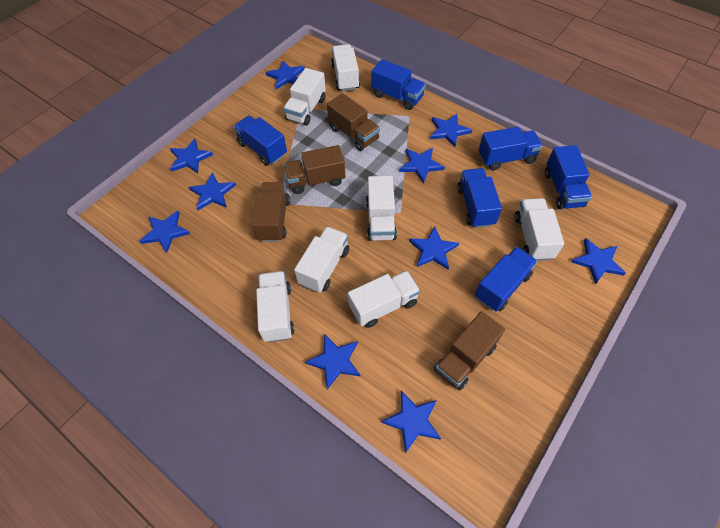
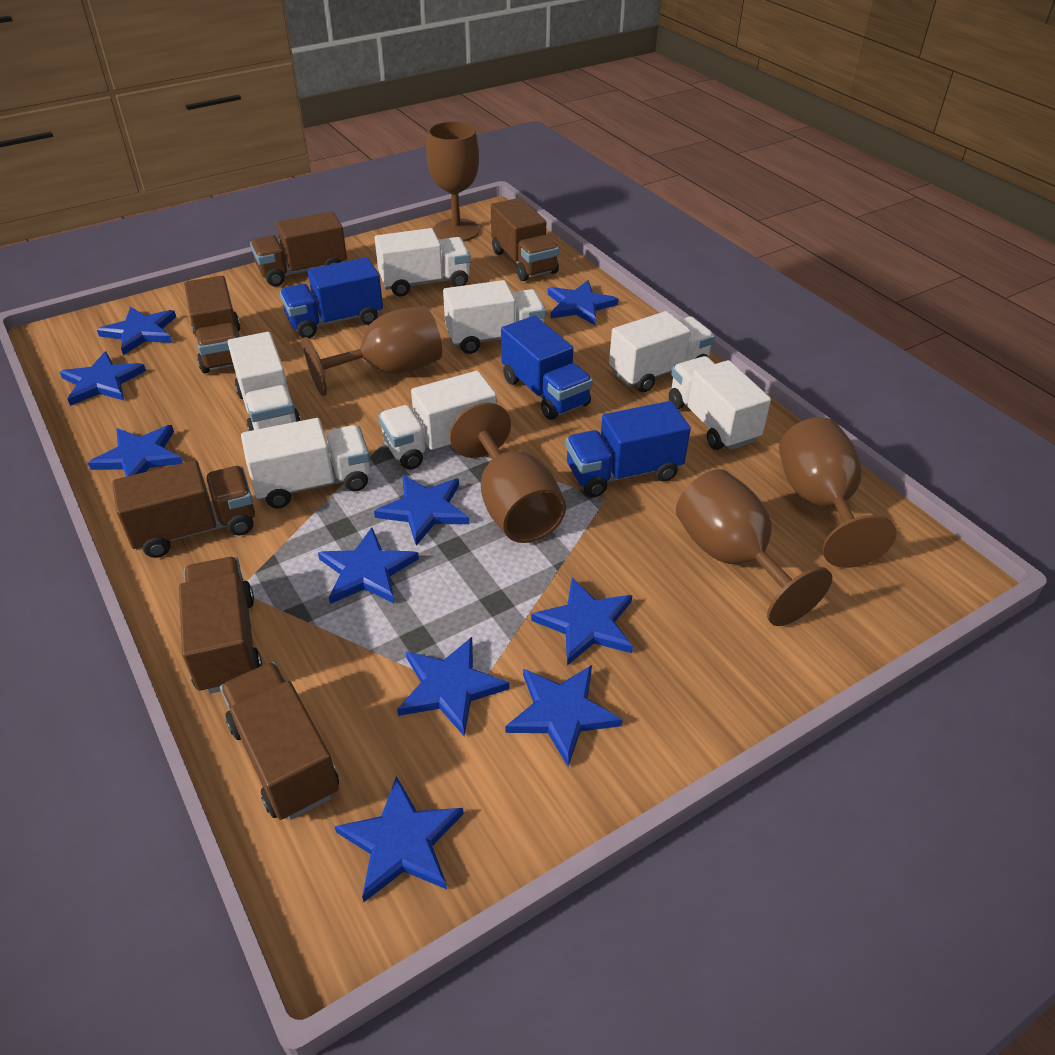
blue truck: [233,116,287,166] [371,59,426,110] [457,168,502,228] [475,247,538,311] [479,127,543,171] [545,145,592,209] = 6 -> [280,257,383,338] [501,316,593,420] [566,401,691,497] = 3
brown goblet: none = 0 -> [303,306,442,396] [426,121,480,242] [450,403,566,543] [676,469,832,626] [779,417,897,568] = 5
brown truck: [252,182,290,242] [284,145,346,194] [327,93,380,151] [434,311,505,391] = 4 -> [112,460,255,558] [179,557,262,694] [184,276,240,373] [220,662,339,820] [250,211,347,286] [491,198,559,281] = 6

